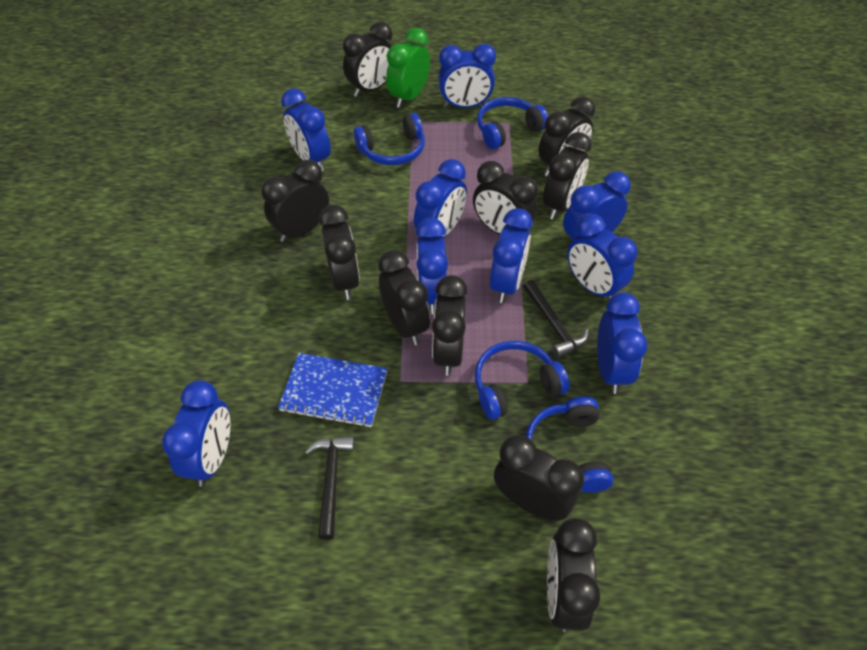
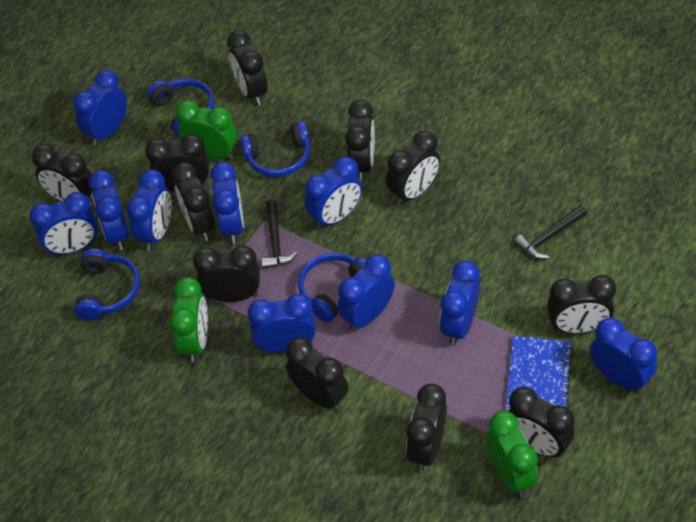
black clock: [261,160,329,242] [319,205,360,300] [343,22,392,97] [378,250,430,345] [432,275,468,376] [473,161,538,235] [494,435,584,521] [538,96,595,176] [543,132,592,220] [547,518,600,632] = 10 -> [31,144,93,206] [145,134,209,192] [172,162,215,241] [193,245,260,302] [227,30,268,106] [286,337,348,411] [345,100,375,181] [386,131,440,206] [406,384,447,471] [509,387,575,458] [547,275,616,334] = 11
blue clock: [162,380,230,487] [281,88,331,171] [414,159,467,238] [416,218,448,315] [439,44,496,108] [490,208,533,303] [563,171,631,247] [567,214,638,300] [597,292,648,394] = 9 -> [29,192,98,256] [73,70,127,146] [89,170,129,251] [126,169,172,251] [210,162,244,244] [247,294,316,353] [305,157,362,230] [338,254,395,332] [439,261,480,345] [590,317,657,393] = 10
green clock: [386,28,430,108] = 1 -> [170,277,208,362] [176,100,237,160] [486,411,538,497] = 3

